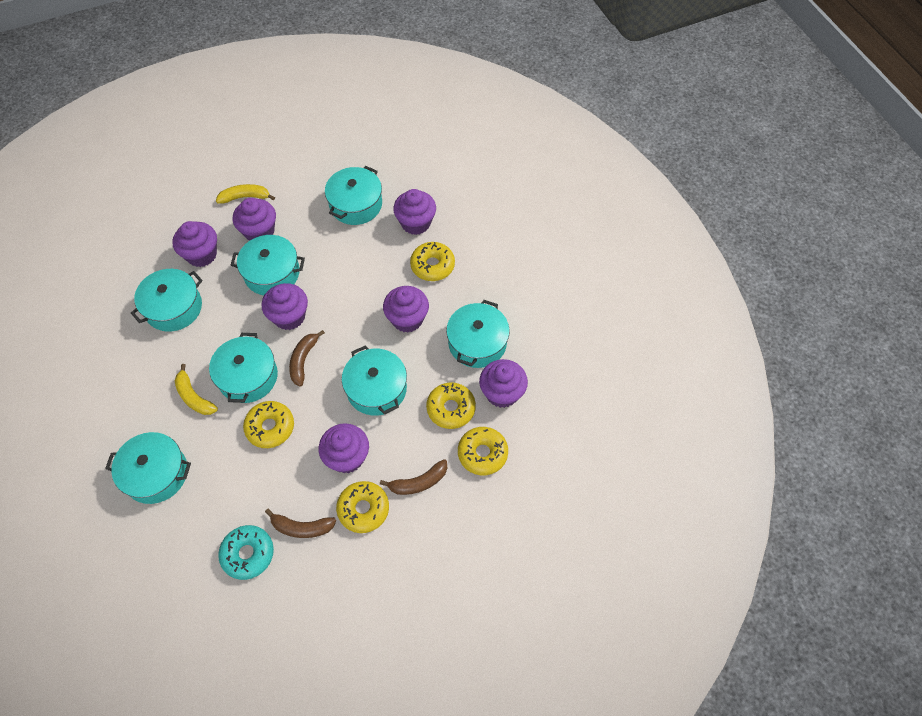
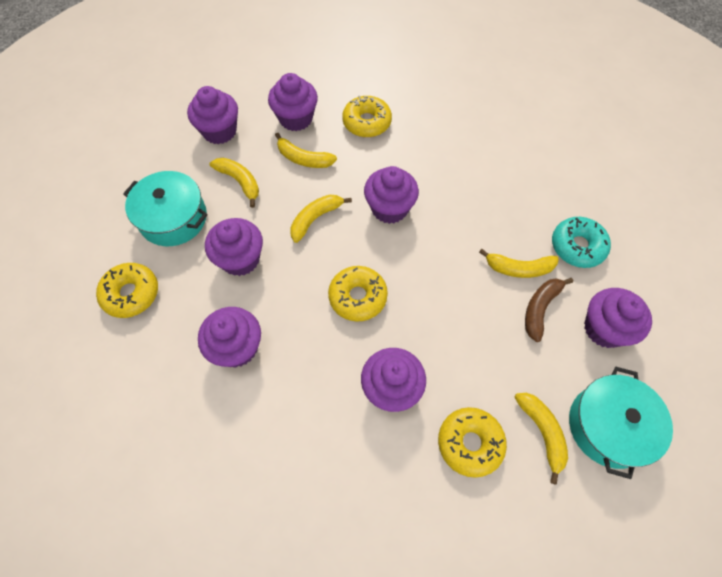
brown banana: [265,509,337,538] [289,330,325,387] [380,459,447,495] = 3 -> [525,278,573,342] = 1
turquoise pot: [105,432,191,504] [131,269,203,332] [209,333,278,403] [231,235,305,295] [325,166,382,225] [342,345,407,416] [446,300,510,368] = 7 -> [123,171,208,246] [569,366,673,479] = 2
yellow banana: [175,364,218,415] [216,184,275,203] = 2 -> [209,158,259,208] [275,133,337,168] [290,195,352,243] [479,249,559,278] [514,393,568,485] = 5
yellow donut: [243,401,294,448] [336,481,389,533] [410,242,455,281] [426,382,476,429] [458,427,508,475] = 5 -> [96,263,158,318] [328,266,388,322] [342,96,392,137] [438,407,507,478] = 4

